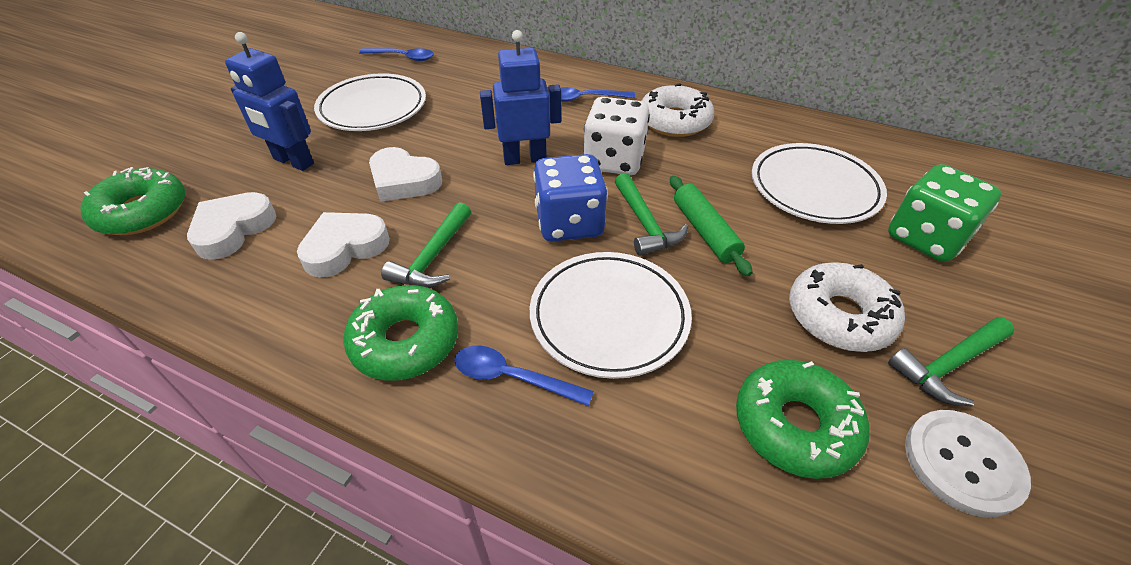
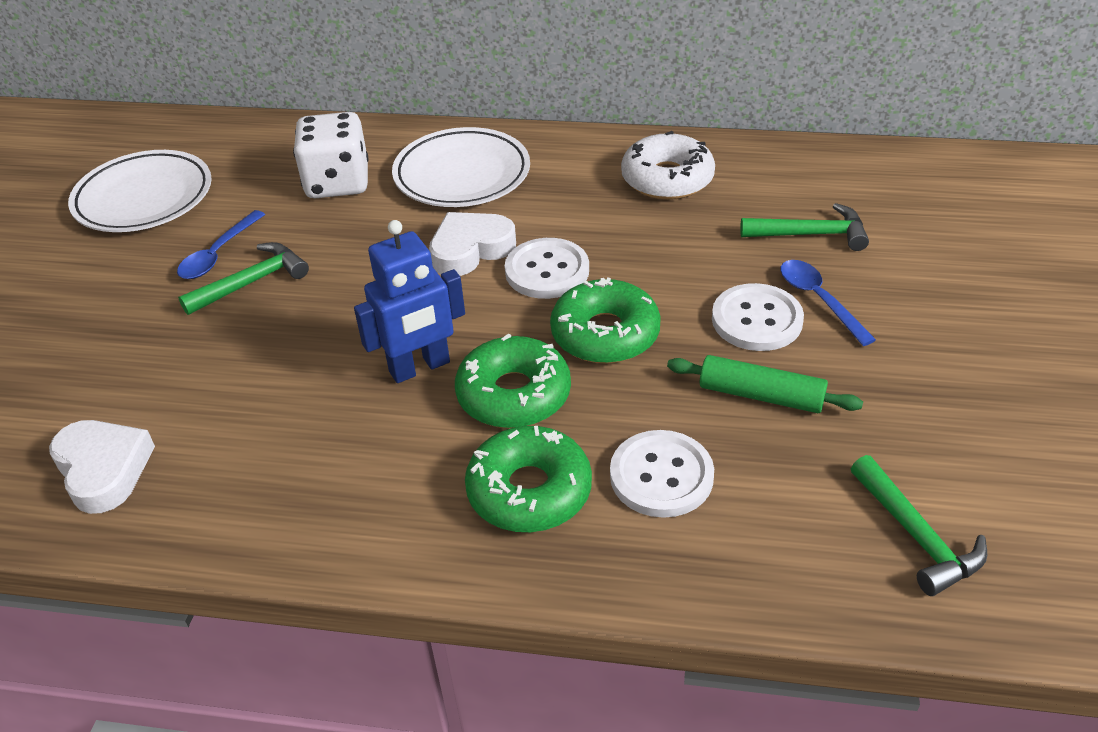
blue dice: [533,154,608,242] = 1 -> none = 0
blue robot: [225,32,314,171] [480,30,561,165] = 2 -> [354,220,465,383] = 1
blue spoon: [359,48,434,61] [454,346,594,406] [561,87,635,102] = 3 -> [177,210,265,279] [781,260,876,346] = 2
green dice: [888,164,1001,262] = 1 -> none = 0
white button: [905,410,1031,518] = 1 -> [505,238,589,299] [610,430,714,518] [712,283,804,351] = 3
white donut: [642,83,714,137] [789,262,905,352] = 2 -> [621,131,715,200] = 1
white heart: [187,192,277,260] [297,212,390,278] [369,147,442,202] = 3 -> [49,420,155,514] [429,212,516,276] = 2
white plate: [314,73,426,131] [530,252,692,379] [752,143,887,224] = 3 -> [68,150,212,232] [392,127,530,207] = 2

